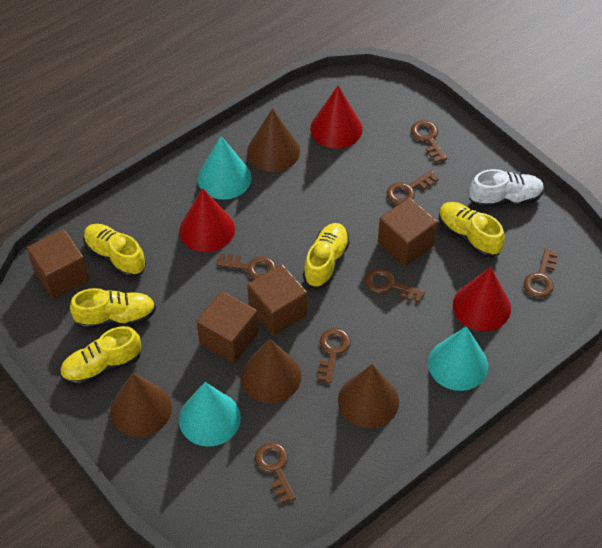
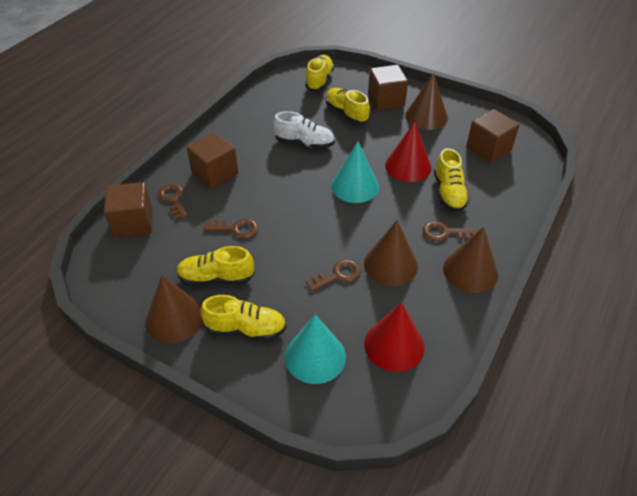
brown key: [216,254,276,280] [255,442,296,504] [317,328,351,383] [365,268,425,303] [386,170,439,205] [411,120,447,163] [523,249,558,298] = 7 -> [158,184,188,220] [204,219,258,239] [306,259,361,292] [423,221,478,241] = 4
red cone: [179,188,235,252] [310,86,363,149] [453,267,511,331] = 3 -> [364,303,425,372] [385,122,432,182] = 2
turquoise cone: [179,382,241,447] [198,136,252,200] [428,326,488,391] = 3 -> [285,314,346,384] [331,142,379,203] = 2

